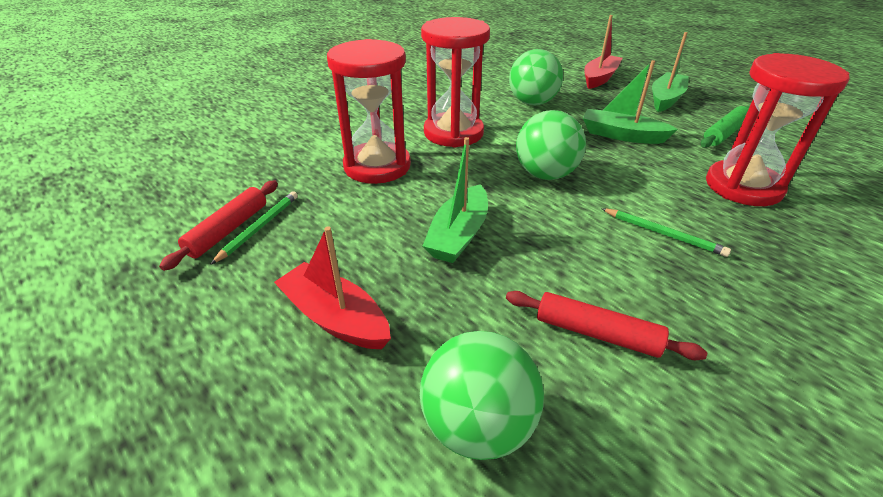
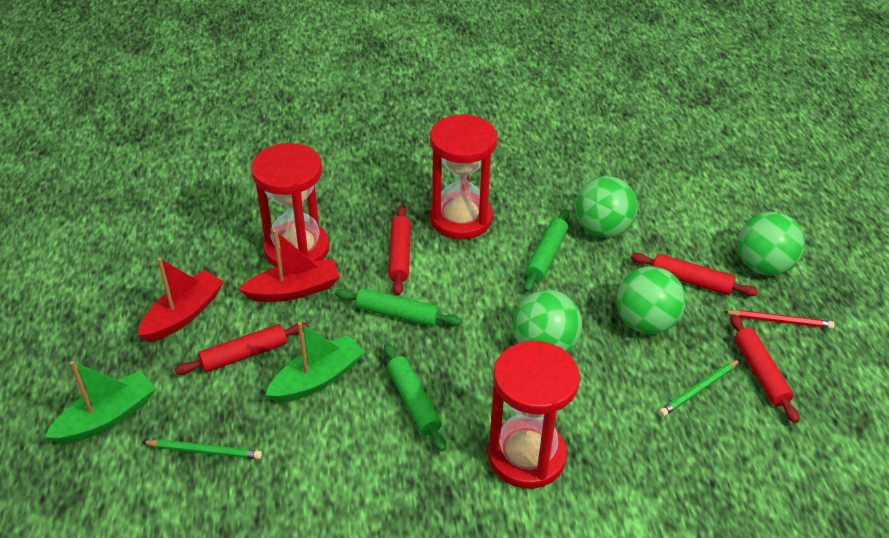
green ball: [420,331,544,460] [509,49,563,105] [516,110,586,180] = 3 -> [513,289,582,353] [575,176,638,238] [616,266,686,334] [738,212,805,276] = 4
green boat: [423,137,488,263] [583,60,678,144] [652,32,689,112] = 3 -> [44,361,155,444] [265,322,365,403] = 2
green rolling pin: [701,105,750,148] = 1 -> [335,288,462,326] [384,343,446,451] [524,209,570,292] = 3
red pencil: none = 0 -> [724,310,835,329] = 1
red rolling pin: [159,180,278,271] [506,291,707,360] = 2 -> [175,322,309,375] [388,206,411,296] [631,253,758,296] [730,314,799,423] = 4

